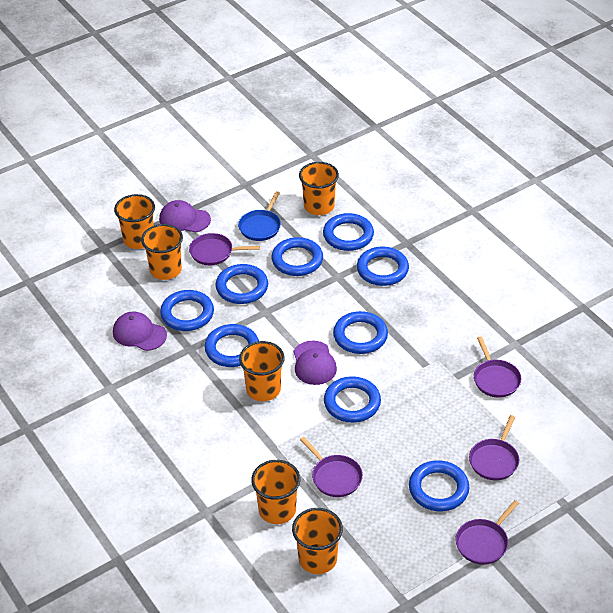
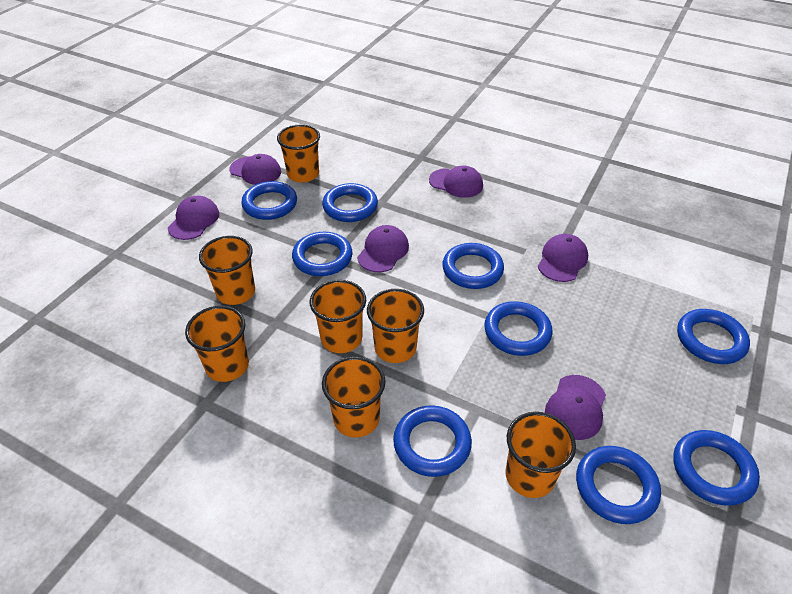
blue pan: [238,191,281,241] = 1 -> none = 0
orange cup: [114,194,155,249] [141,224,183,280] [239,341,285,401] [251,460,300,524] [292,508,343,574] [299,162,339,215] = 6 -> [185,306,249,382] [199,236,255,305] [277,125,320,183] [310,280,366,353] [322,356,386,438] [367,289,424,363] [505,412,576,498] = 7
purple cap: [113,311,167,351] [159,200,211,232] [294,341,337,385] = 3 -> [168,196,219,240] [229,154,281,185] [357,225,409,272] [429,166,483,198] [538,234,588,282] [545,375,606,440] = 6
purple pan: [189,233,260,265] [300,437,363,497] [455,500,519,565] [469,415,519,480] [474,336,521,398] = 5 -> none = 0

